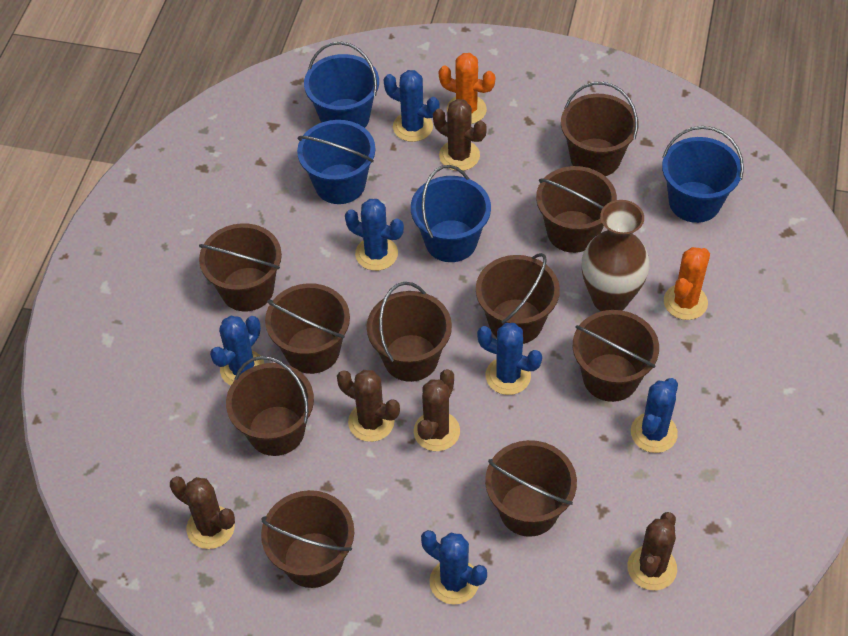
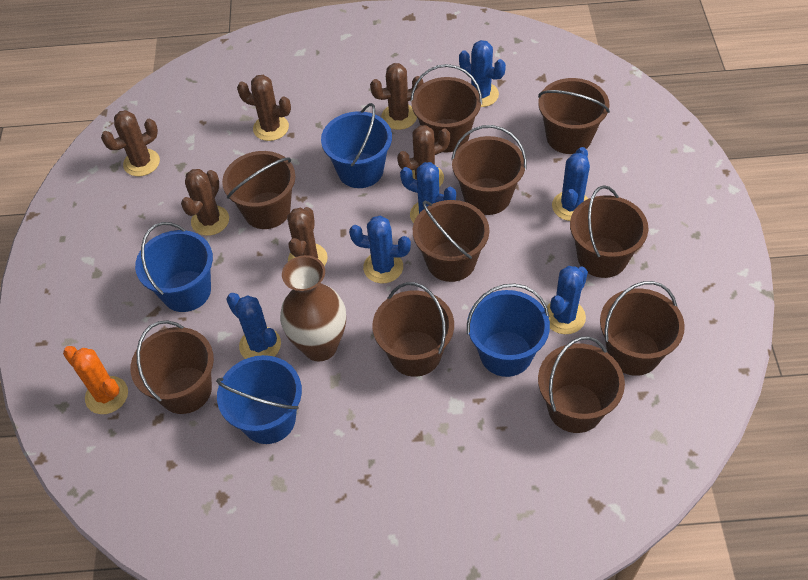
brown cactus: [170,476,235,549] [337,370,400,442] [414,369,460,451] [433,99,487,171] [627,512,677,590] = 5 -> [101,110,160,176] [181,169,229,236] [237,75,291,141] [287,207,328,266] [370,63,423,130] [397,125,450,187] = 6
orange cactus: [439,53,495,124] [664,247,710,320] = 2 -> [63,346,128,414] = 1

